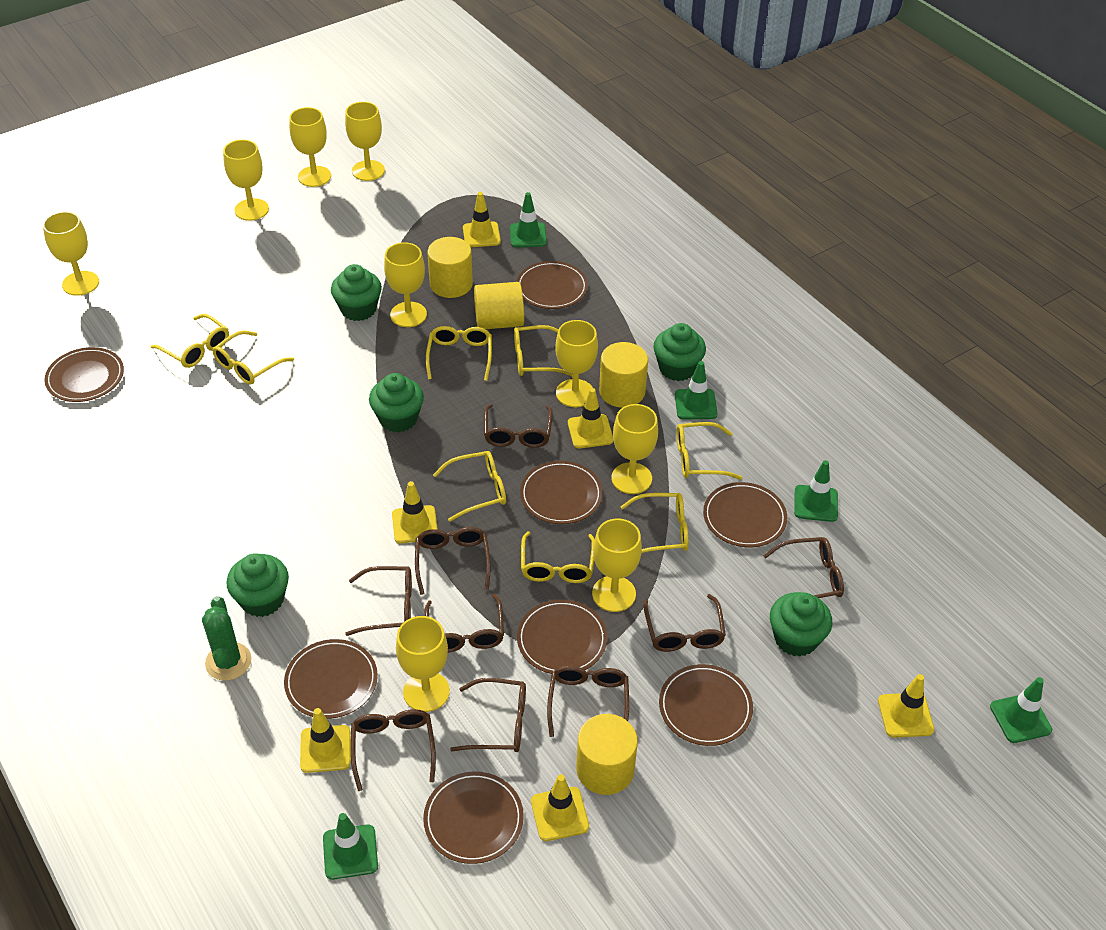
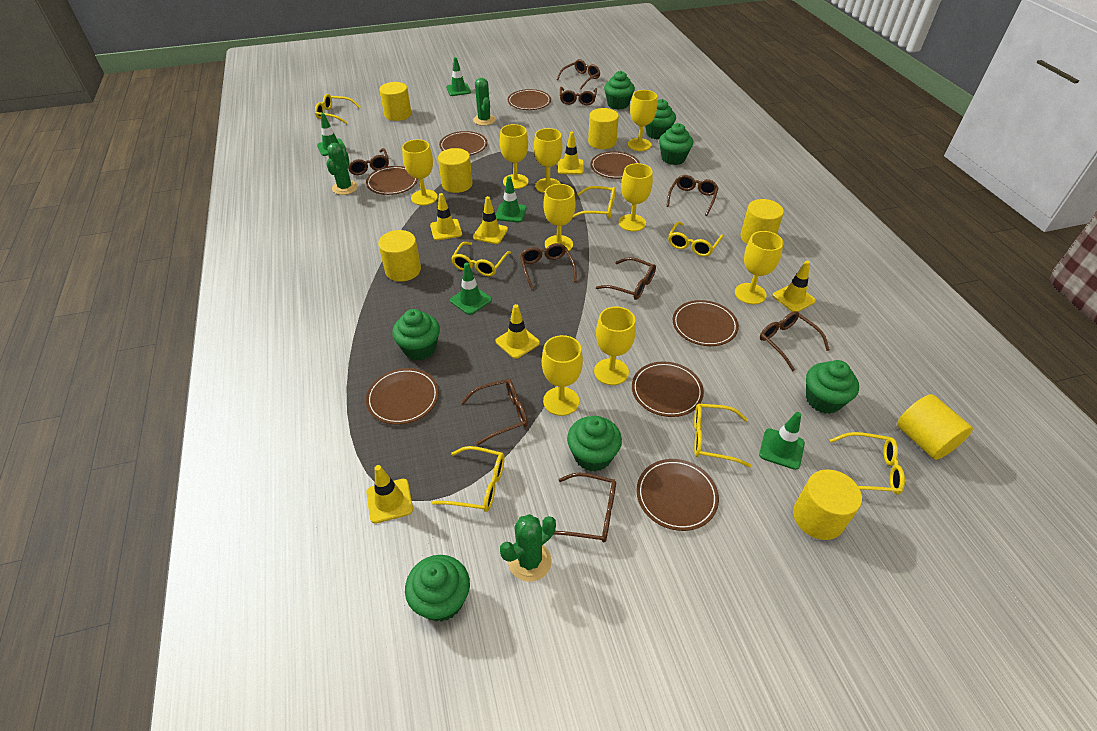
green cactus: [202,596,251,681] = 1 -> [327,143,358,195] [473,78,496,126] [500,514,556,582] = 3
green cupcake: [226,553,289,617] [331,264,382,321] [369,373,424,432] [653,323,706,381] [770,592,832,657] = 5 -> [392,309,440,360] [405,555,470,622] [567,416,622,472] [604,71,635,110] [645,99,676,139] [659,123,693,165] [806,360,859,414] = 7
yellow cylinder: [428,237,473,298] [474,282,524,329] [576,714,638,795] [599,342,648,408] = 4 -> [378,230,421,282] [379,82,411,121] [438,148,473,193] [588,108,619,149] [740,199,784,244] [793,469,862,540] [897,394,973,460] = 7
yellow glasses: [151,314,229,368] [212,330,294,385] [426,326,492,381] [433,451,506,522] [514,325,573,376] [521,531,595,583] [620,493,689,553] [677,422,742,480] = 8 -> [315,94,361,124] [432,446,505,512] [451,242,511,276] [573,186,615,219] [668,222,723,257] [694,404,751,467] [830,432,905,495] = 7

